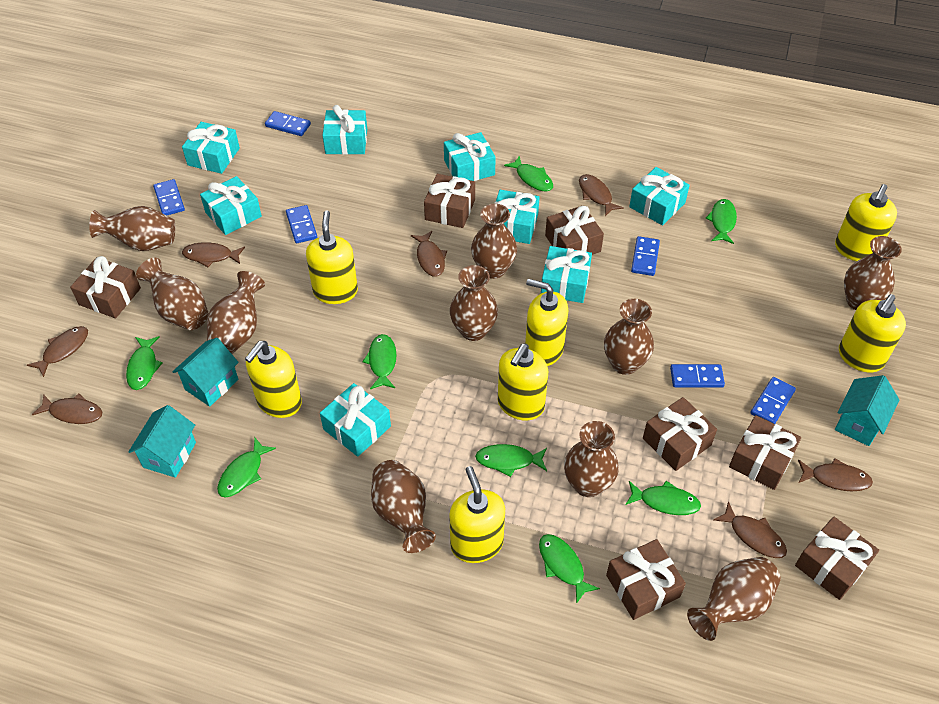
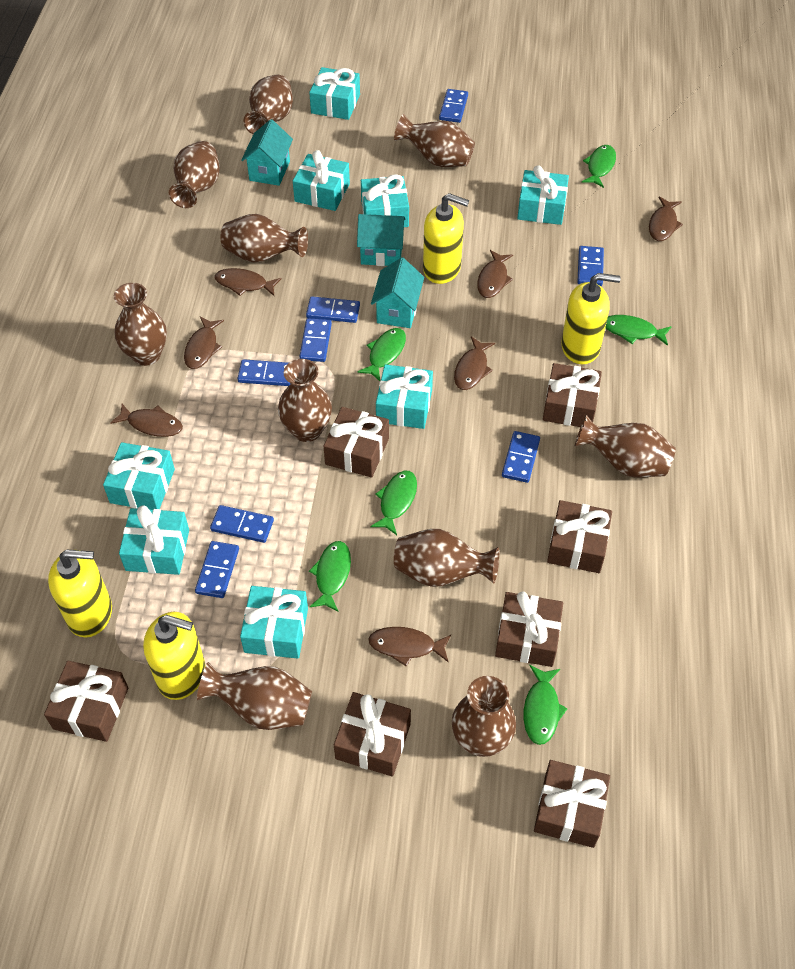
blue domino: [153,179,185,215] [265,111,311,136] [286,205,317,243] [631,236,660,276] [670,364,725,388] [750,377,796,424] = 6 -> [195,541,239,598] [210,505,274,543] [237,359,291,386] [299,318,332,362] [306,296,360,323] [439,89,468,123] [502,431,540,483] [577,246,604,286] = 8
green fish: [126,336,163,390] [217,437,276,498] [362,334,397,389] [475,444,547,477] [504,156,553,191] [539,534,600,604] [625,481,701,515] [705,199,737,244] = 8 -> [309,541,351,612] [357,328,406,381] [370,471,417,535] [524,665,568,745] [582,145,616,188] [605,315,672,346] = 6
yellow soap dispenser: [245,341,302,418] [306,210,358,304] [449,466,505,563] [498,344,548,421] [525,279,568,366] [835,184,897,261] [839,294,906,372] = 7 -> [48,550,112,637] [143,612,205,700] [423,193,469,284] [561,273,621,364] = 4

